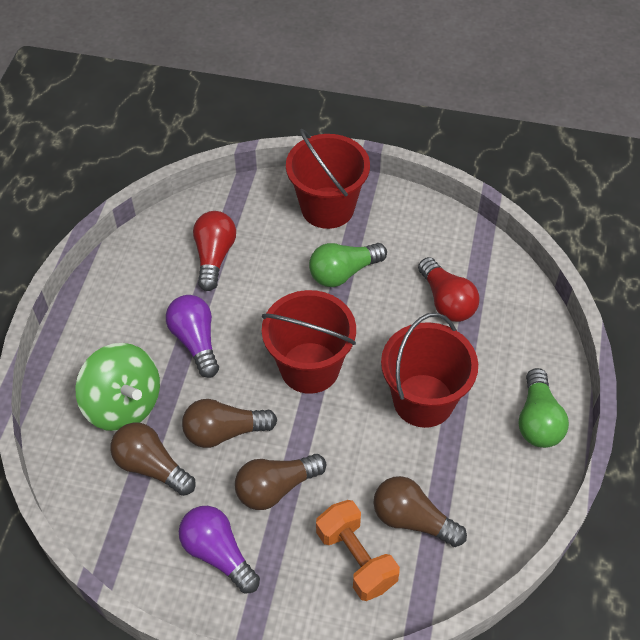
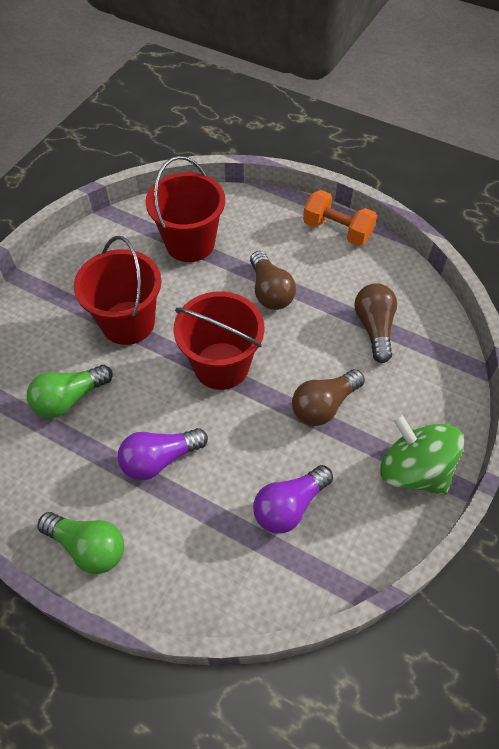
brown light bulb: [110,423,196,496] [182,399,277,448] [235,454,326,510] [374,476,467,547] = 4 -> [250,251,296,310] [292,369,365,426] [354,283,397,363] = 3
red light bulb: [193,211,236,291] [418,257,479,322] = 2 -> none = 0

